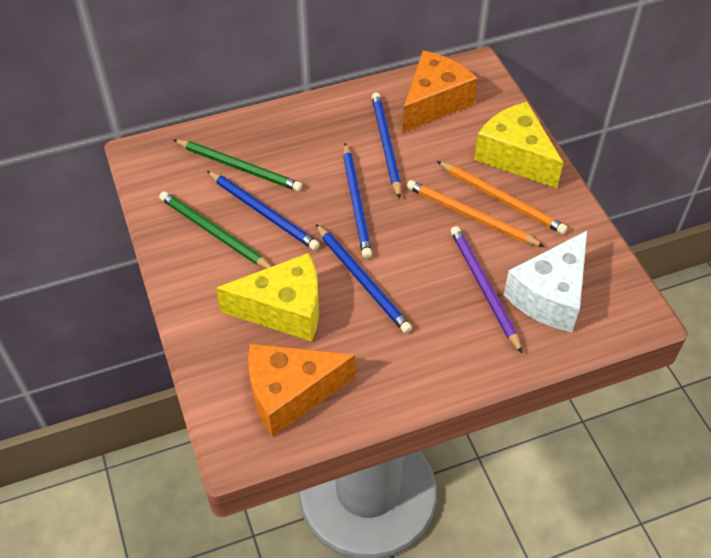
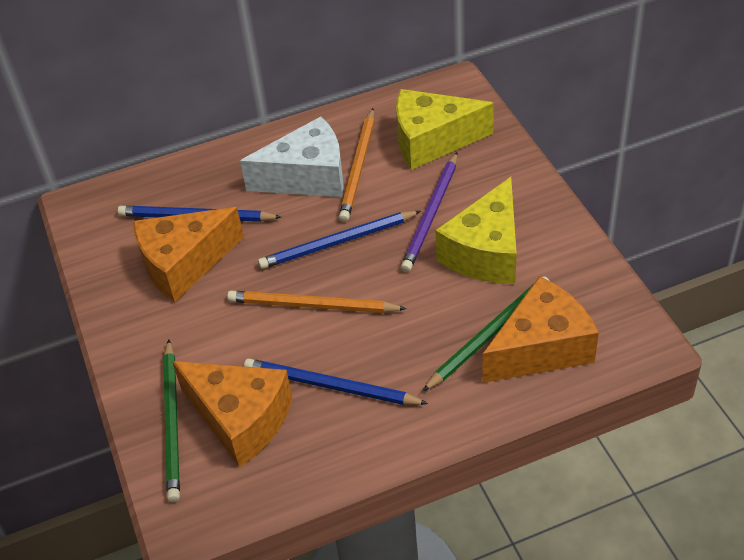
blue pencil: [207,171,320,250] [316,224,412,333] [343,143,372,259] [372,92,401,199] = 4 -> [118,206,281,222] [244,358,428,405] [258,211,421,269] = 3
orange cheese: [248,344,355,437] [402,51,478,133] = 2 -> [133,207,244,302] [172,361,293,468] [482,276,599,383] = 3

